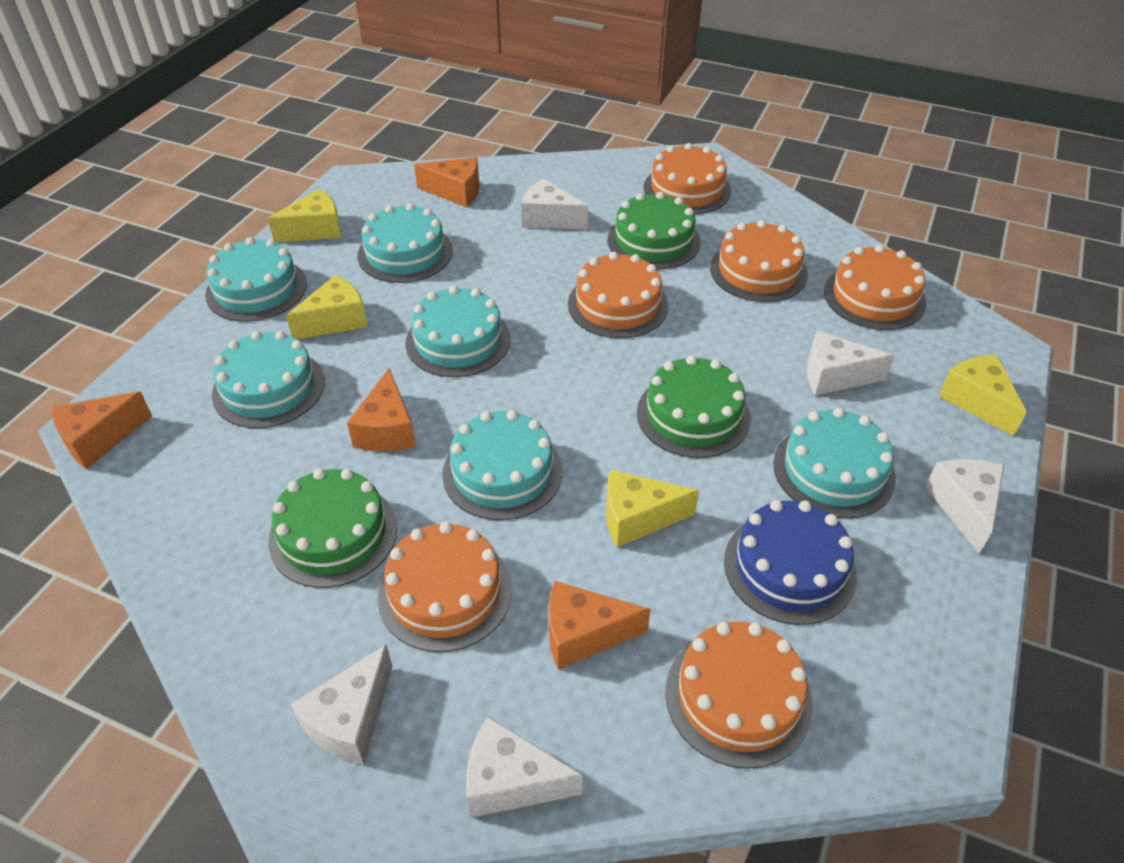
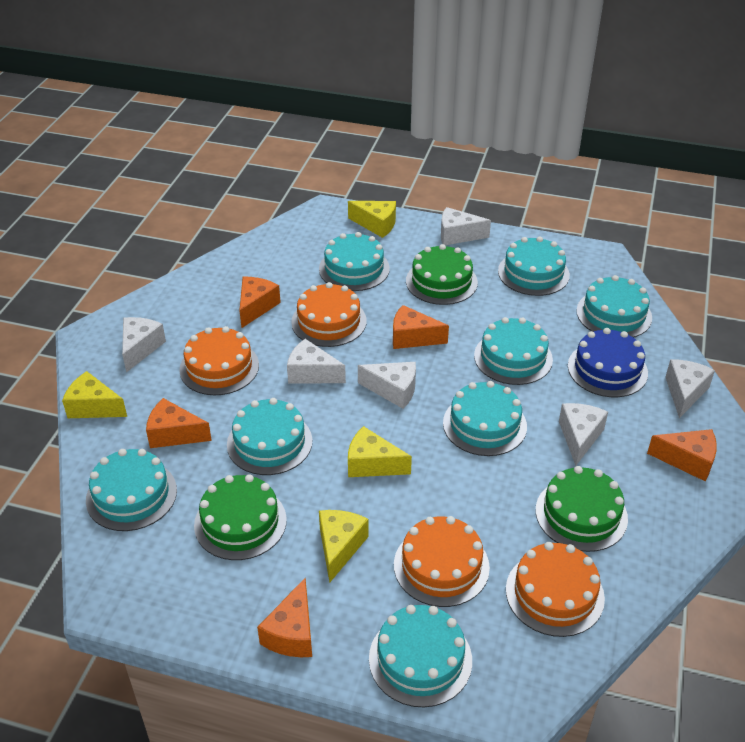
orange cake: [378,522,512,652] [568,252,669,338] [644,143,731,214] [665,621,813,769] [710,220,808,302] [824,245,927,330] = 6 -> [179,326,259,395] [291,282,367,347] [394,516,490,607] [506,542,605,637] = 4
orange cheese: [52,392,152,469] [347,369,416,451] [414,158,480,207] [549,581,651,670] = 4 -> [146,398,212,448] [239,277,281,328] [257,578,312,657] [393,305,449,349] [647,429,717,482] = 5
turquoise cake: [205,237,307,322] [212,331,325,428] [357,203,453,283] [406,286,511,377] [442,410,563,520] [773,408,896,519] = 6 -> [86,449,177,531] [227,398,312,475] [319,232,390,291] [369,605,472,707] [443,381,527,456] [474,317,553,385] [498,236,570,296] [576,275,652,338] = 8
white cheese: [291,644,392,764] [466,716,583,818] [521,178,588,230] [807,331,895,396] [925,459,1004,554] = 5 -> [122,317,166,373] [287,339,346,384] [358,362,416,409] [441,207,491,245] [559,403,608,466] [665,359,715,418] = 6

